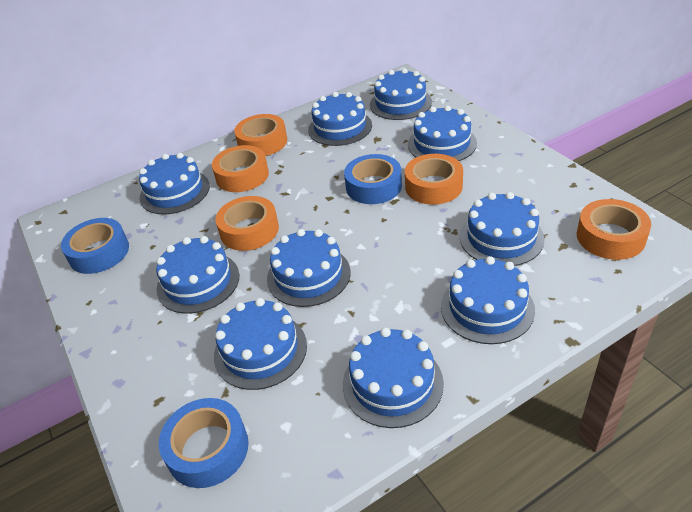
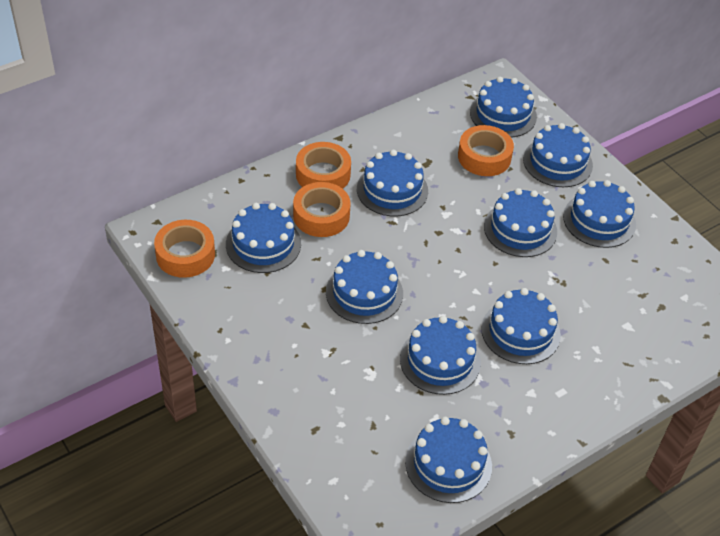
blue tape: [61,218,129,274] [159,398,249,488] [344,154,402,204] = 3 -> none = 0
orange tape: [212,145,269,192] [215,196,279,251] [234,114,287,156] [405,154,463,205] [577,199,651,260] = 5 -> [154,220,215,278] [293,182,351,237] [296,142,351,189] [458,125,514,176] = 4

